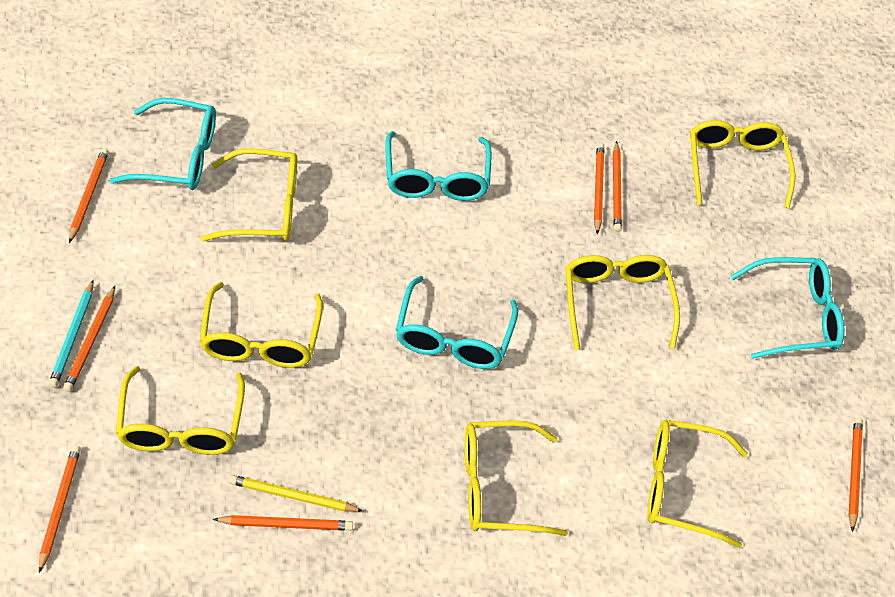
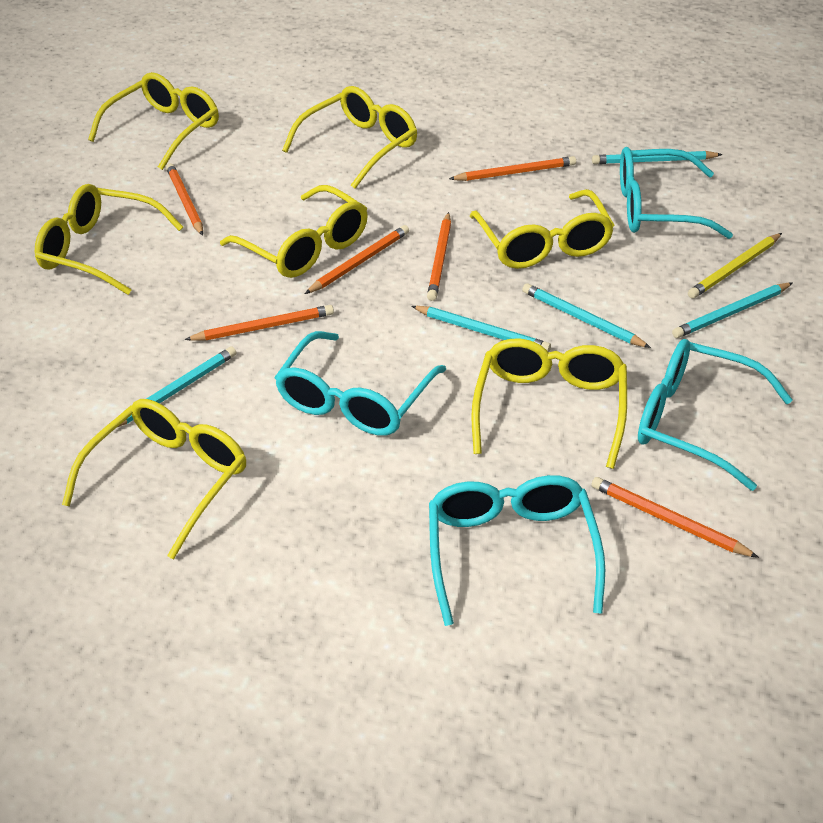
orange pencil: [39,445,81,573] [63,286,115,392] [69,148,109,243] [212,515,353,531] [594,143,604,235] [613,141,622,232] [848,417,863,532] = 7 -> [166,163,203,235] [185,305,334,341] [305,225,409,294] [427,212,451,301] [449,156,576,181] [591,477,759,558] = 6
turquoise pencil: [49,280,94,388] = 1 -> [118,346,237,427] [412,306,551,352] [522,283,651,348] [592,151,723,164] [672,282,793,338] = 5

